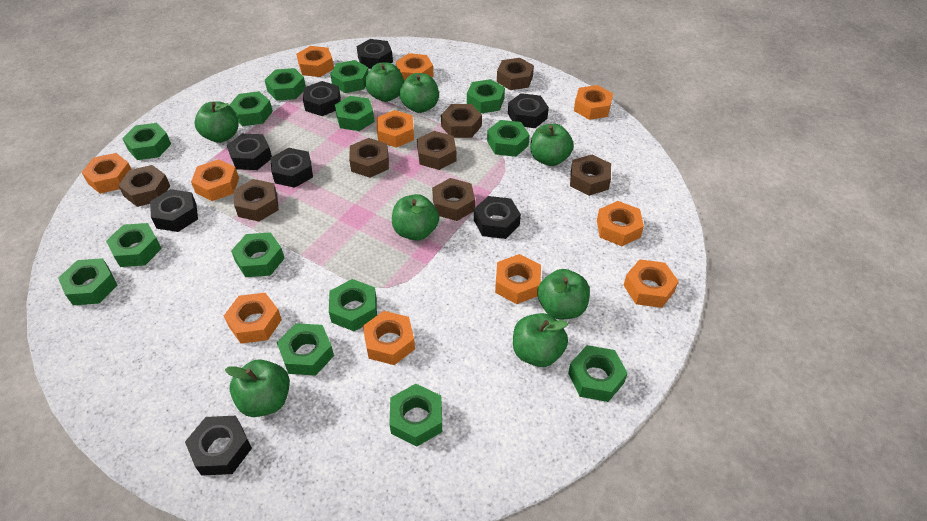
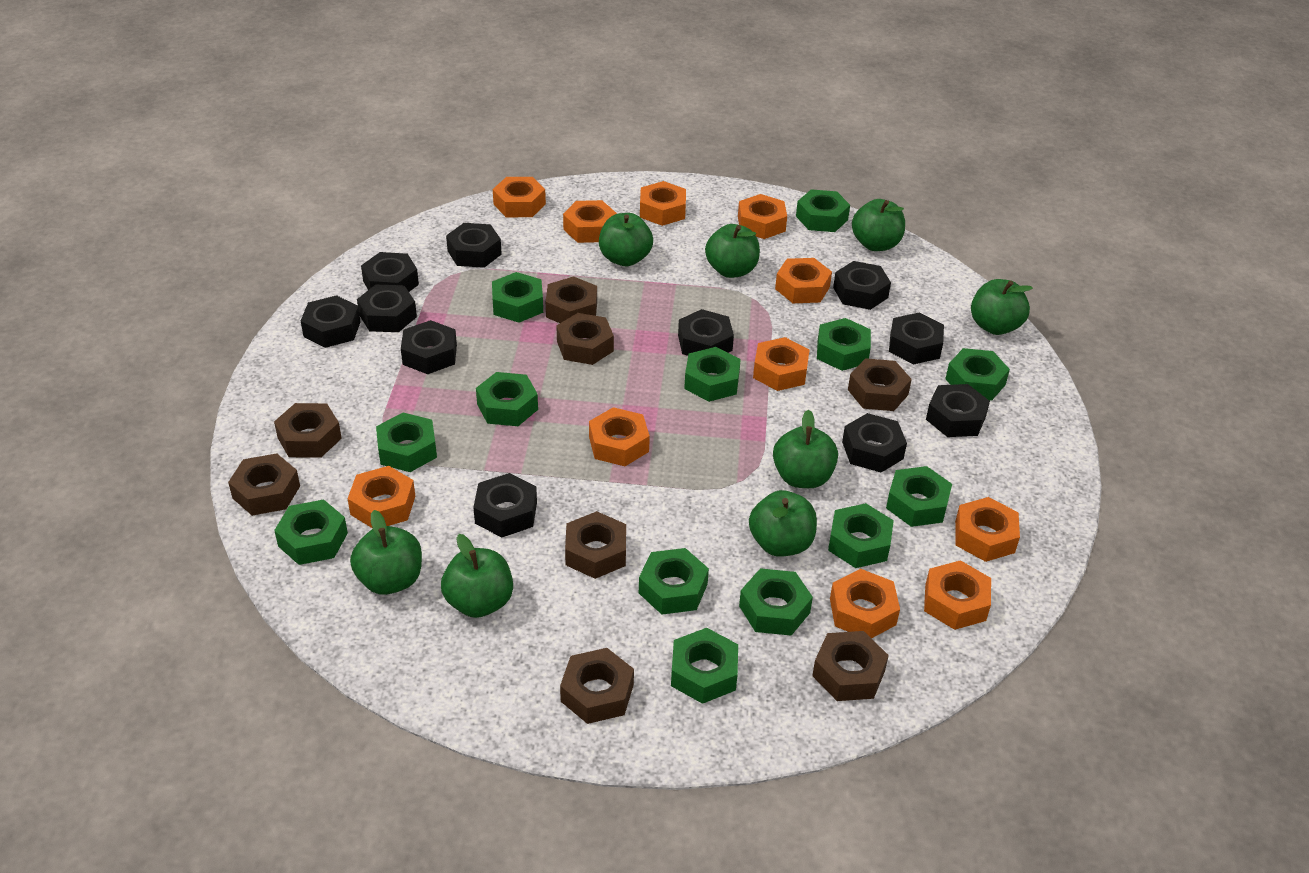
black nut: [150,189,198,232] [185,416,252,476] [227,134,272,170] [270,148,313,188] [303,81,341,116] [356,39,393,69] [474,196,521,239] [508,93,549,128] = 8 -> [301,295,361,348] [357,284,417,332] [361,252,419,292] [401,320,457,374] [446,223,502,268] [473,473,537,538] [678,309,734,356] [833,261,891,310] [842,413,907,473] [889,313,944,364] [926,384,990,437] = 11
green nut: [58,258,117,305] [106,223,162,267] [122,123,171,160] [229,91,273,126] [231,232,285,277] [265,68,306,101] [277,323,334,376] [329,279,377,331] [330,60,369,93] [335,96,375,131] [389,384,442,447] [467,79,505,114] [487,120,530,157] [568,345,628,402] = 14 -> [274,500,348,565] [376,412,437,472] [476,372,538,426] [492,272,543,323] [639,548,709,615] [671,628,738,704] [684,347,741,402] [739,568,813,636] [796,189,850,232] [817,318,871,371] [828,503,894,568] [886,466,952,527] [945,348,1010,401] = 13

